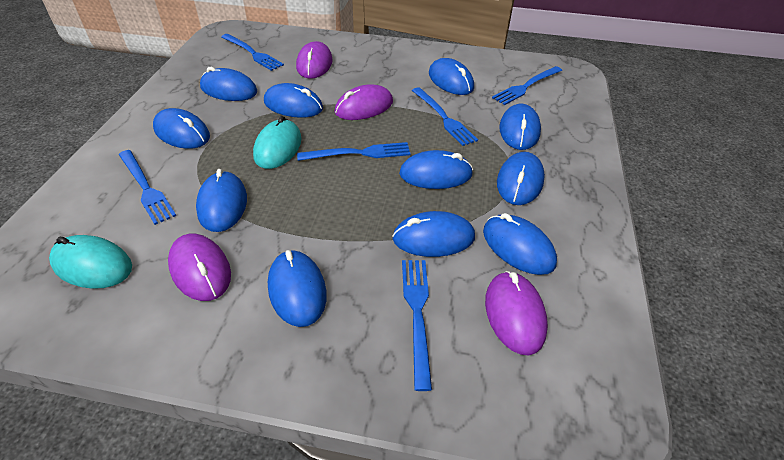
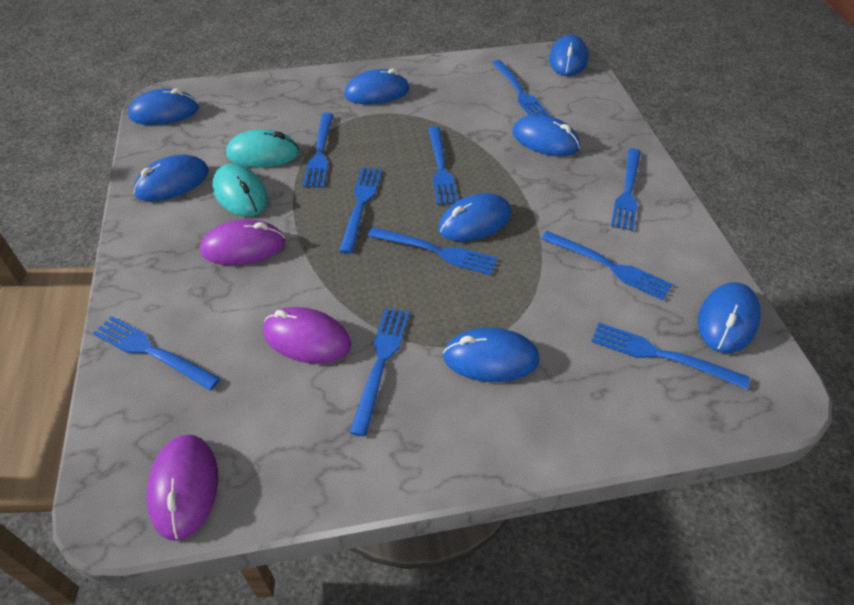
blue fork: [119,150,176,225] [221,34,284,71] [297,142,411,161] [402,260,432,391] [412,87,478,146] [492,66,562,105] = 6 -> [93,316,220,390] [303,113,333,188] [339,167,382,254] [350,308,409,437] [368,227,498,275] [428,127,458,205] [492,60,549,116] [541,231,673,300] [591,323,750,389] [611,148,641,231] = 10
blue mouse: [153,108,210,149] [196,169,247,232] [200,67,257,101] [264,83,323,118] [268,250,327,327] [392,211,475,257] [399,150,473,189] [429,58,474,95] [483,213,557,275] [497,152,545,205] [499,104,541,150] = 11 -> [128,89,199,125] [134,155,209,202] [344,68,409,104] [438,193,511,242] [443,328,540,382] [512,115,580,156] [549,35,588,76] [698,282,761,353] = 8
purple mouse: [168,234,231,301] [296,41,333,79] [335,84,393,120] [485,271,548,355] = 4 -> [147,435,218,541] [200,219,285,265] [263,307,351,364] = 3

